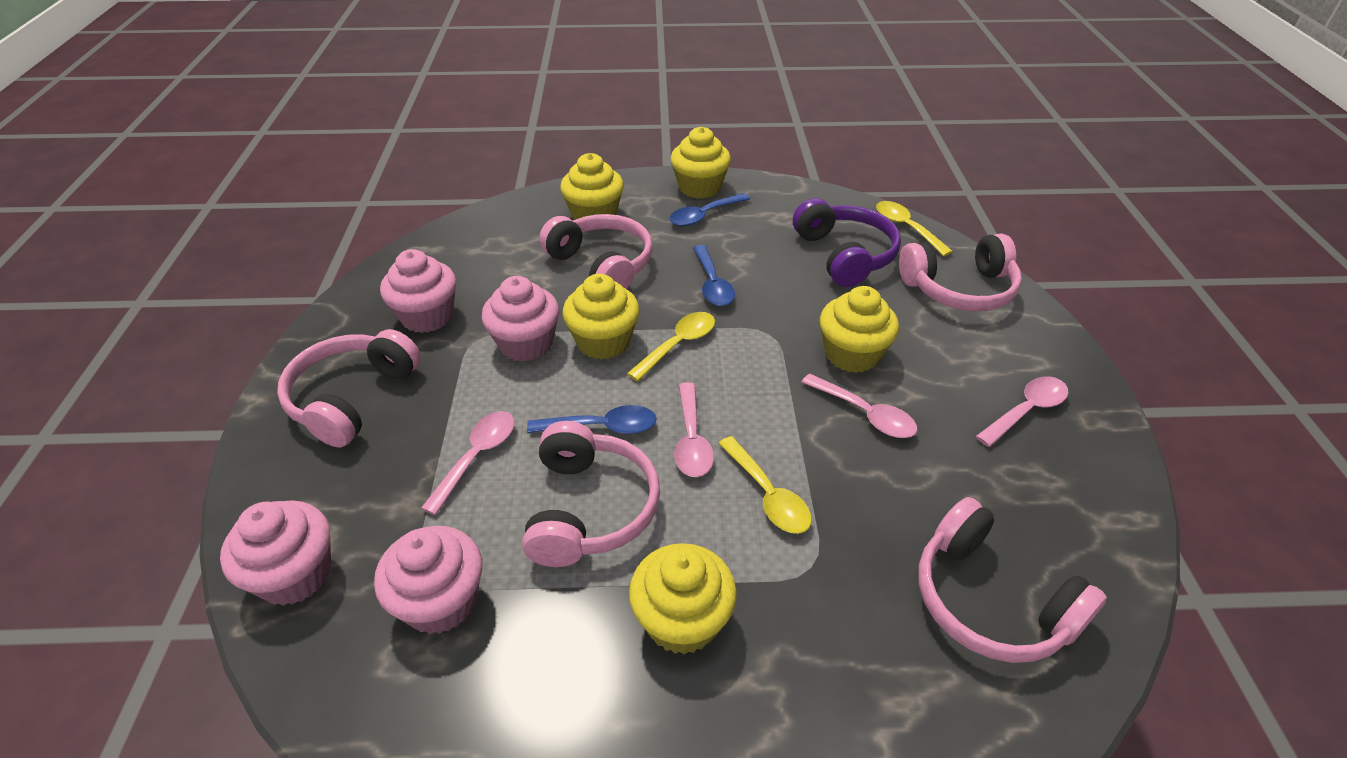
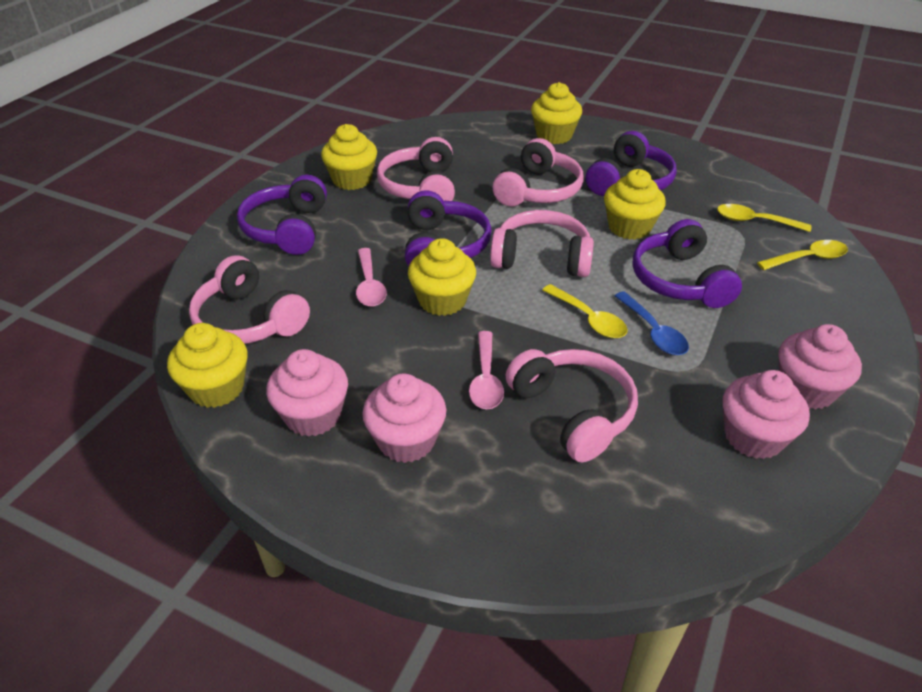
blue spoon: [527,405,657,434] [669,193,750,226] [693,245,735,306] = 3 -> [614,291,689,355] = 1
pink spoon: [421,411,515,515] [674,382,714,477] [801,373,918,438] [976,376,1069,447] = 4 -> [356,248,387,307] [469,331,504,409] = 2
purple headphones: [793,198,901,287] = 1 -> [237,175,327,255] [405,190,492,266] [586,131,677,196] [633,219,742,308] = 4

